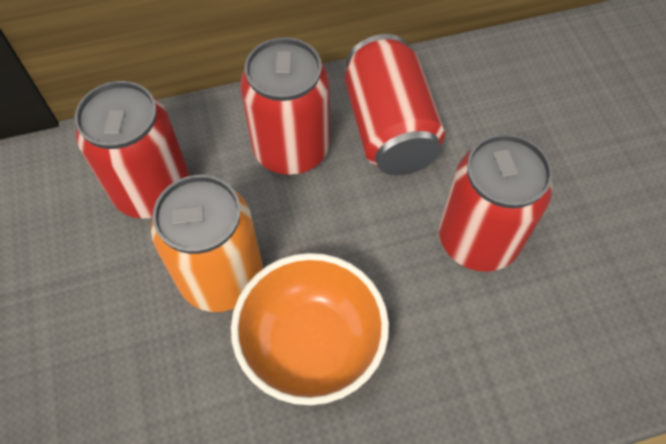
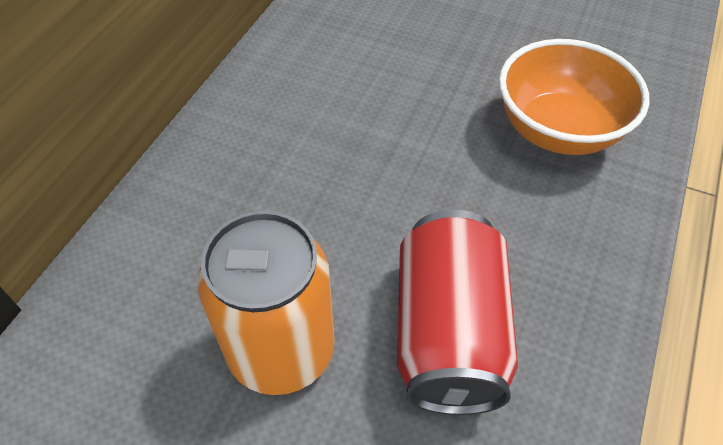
red can: [74,81,189,219] [240,37,330,175] [345,34,445,175] [439,134,553,272] = 4 -> [397,210,518,415] = 1

